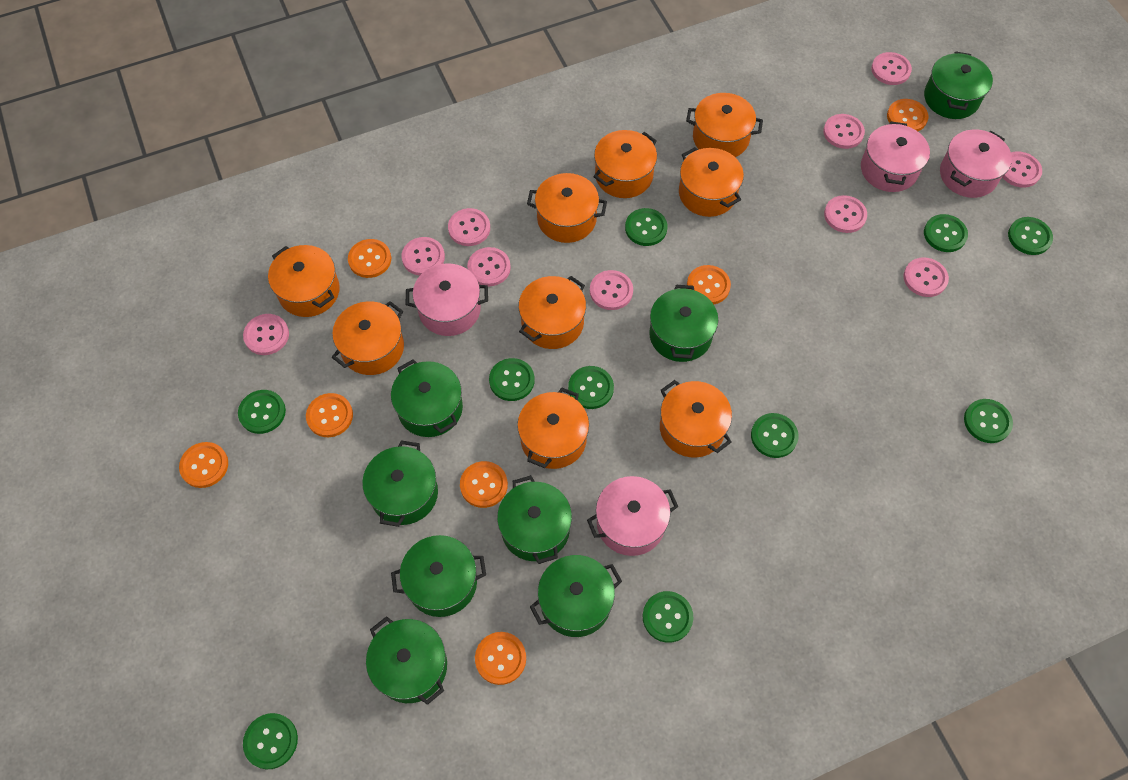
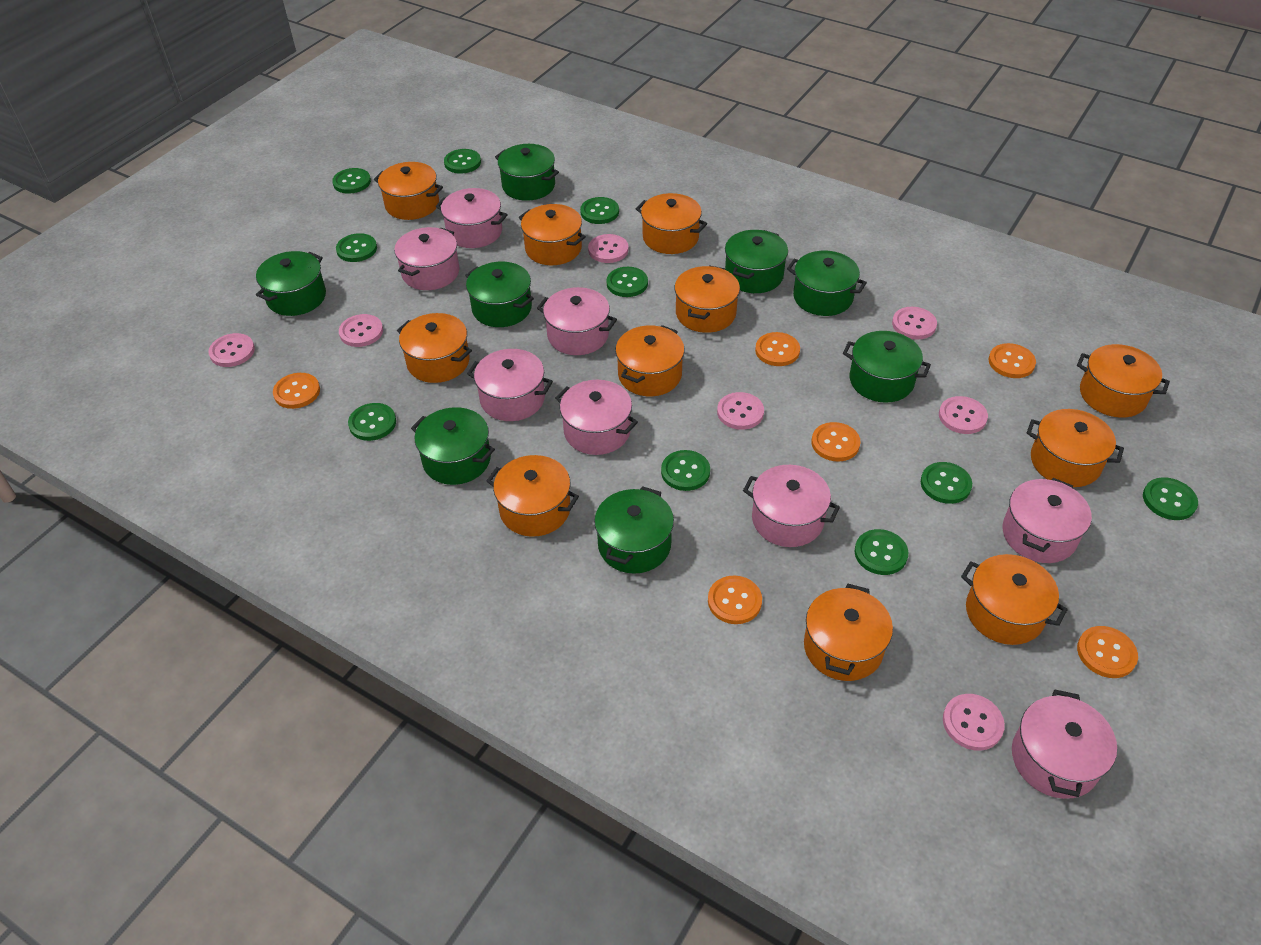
orange button: [179,442,228,488] [306,393,353,437] [348,239,391,278] [460,461,508,508] [475,632,526,685] [687,265,731,304] [887,99,928,131] = 7 -> [273,373,320,409] [708,576,762,624] [755,332,800,366] [811,422,861,462] [989,343,1036,378] [1077,626,1138,678] = 6
orange pot: [268,245,340,317] [332,301,404,375] [517,387,589,469] [518,276,586,349] [527,173,607,243] [593,130,657,198] [660,380,732,457] [679,147,744,217] [686,93,763,157] = 9 -> [374,162,443,220] [397,313,472,383] [487,455,579,537] [518,204,586,265] [615,325,684,396] [636,193,707,254] [675,266,740,333] [804,584,893,681] [961,554,1068,645] [1027,409,1124,487] [1077,344,1170,418] = 11
pink button: [243,314,289,355] [402,237,445,276] [448,208,490,246] [467,247,511,286] [590,270,633,310] [823,114,865,149] [824,195,867,233] [871,52,912,85] [904,258,949,297] [1002,151,1042,188] = 10 -> [208,333,255,367] [339,314,383,347] [588,234,629,263] [717,392,764,430] [892,307,937,340] [939,396,988,434] [943,694,1005,751] = 7
pink pot: [406,263,488,336] [587,476,678,556] [861,121,930,192] [940,130,1012,198] = 4 -> [394,227,460,290] [436,188,508,248] [467,349,553,421] [537,287,617,355] [555,380,638,455] [743,465,840,547] [1002,478,1092,563] [1012,689,1117,799] = 8

